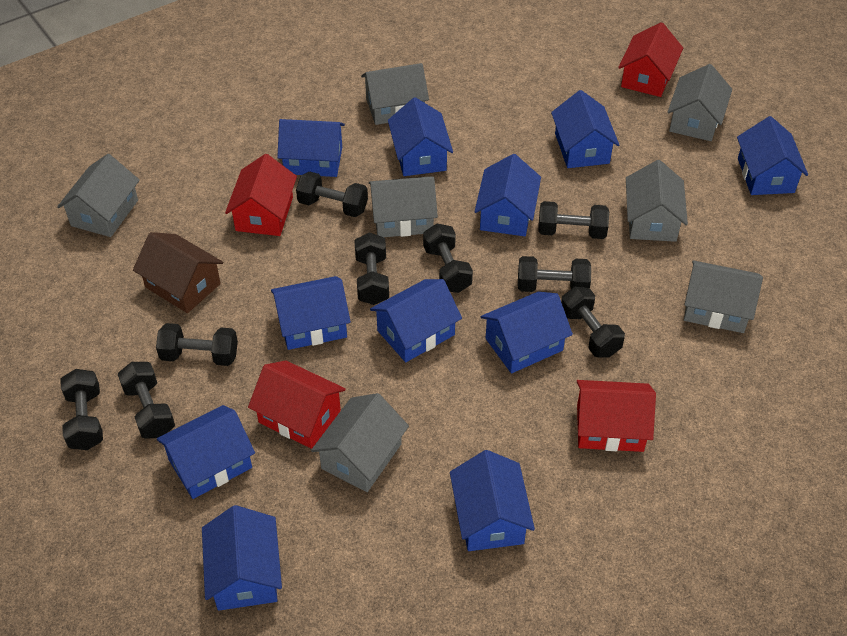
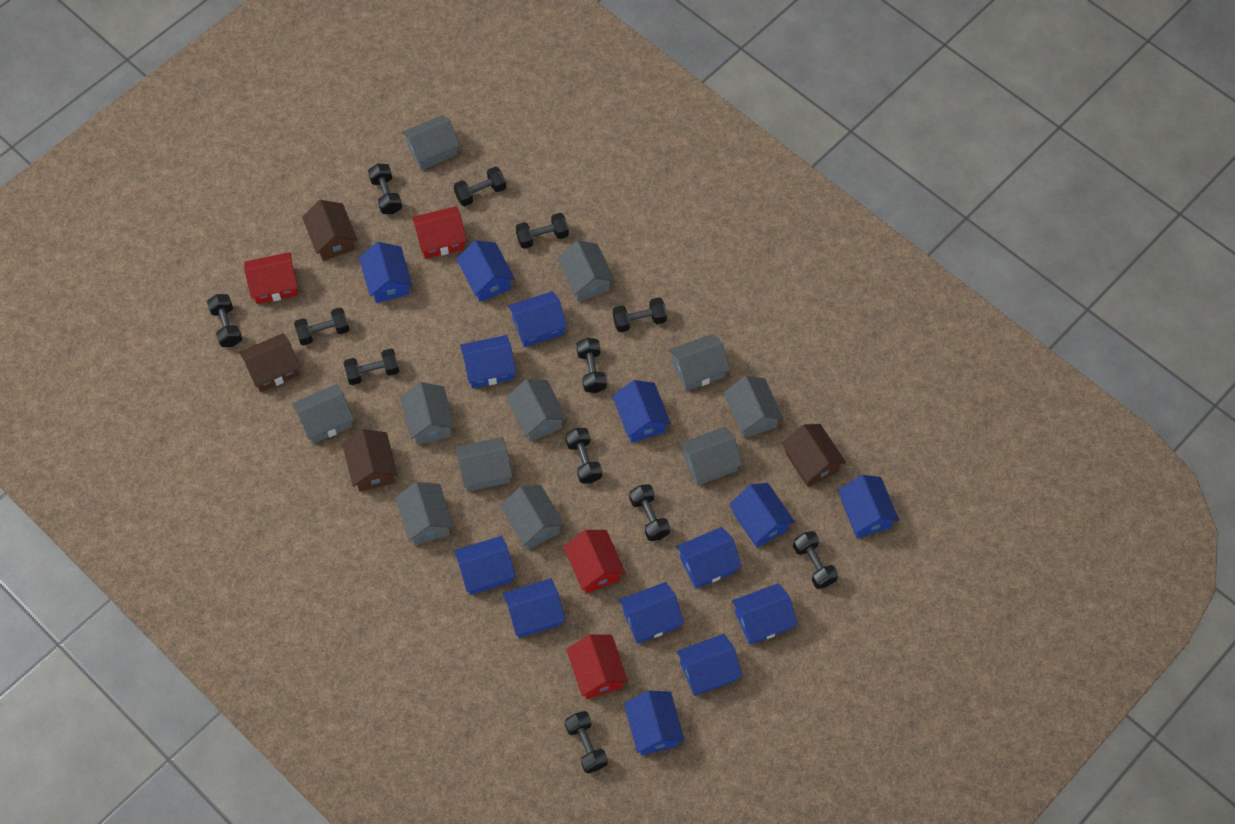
black dumbbell: [60,369,103,450] [118,362,175,439] [156,323,238,366] [296,171,368,217] [354,232,389,305] [423,224,473,293] [518,256,591,292] [538,201,609,239] [561,287,625,357] = 9 -> [207,294,242,347] [294,307,350,346] [344,349,399,385] [368,164,402,214] [454,167,506,206] [516,213,569,249] [565,428,602,484] [565,711,608,773] [577,338,607,393] [613,298,667,332] [629,484,670,541] [793,531,838,589] = 12
blue house: [157,405,255,499] [202,505,282,611] [271,276,351,350] [277,119,345,177] [370,279,462,362] [388,97,453,176] [450,450,535,551] [475,154,541,236] [480,292,573,373] [551,90,619,168] [737,116,808,195] = 11 -> [359,242,412,303] [454,536,516,595] [456,240,515,302] [460,335,516,388] [503,578,565,638] [508,291,567,347] [612,380,671,443] [619,582,684,644] [624,691,685,755] [676,527,742,589] [676,634,742,696] [729,483,795,548] [732,583,798,645] [838,475,899,538] = 14
brown house: [133,232,223,313] = 1 -> [239,333,301,392] [302,200,357,261] [342,429,398,492] [782,424,846,487] = 4
grey house: [57,154,140,237] [311,393,409,492] [361,63,429,125] [369,176,438,237] [626,160,688,242] [667,64,732,141] [684,260,763,333] = 7 -> [292,384,354,444] [396,482,454,545] [400,382,455,445] [402,115,460,170] [455,437,513,492] [501,485,565,550] [506,379,567,442] [558,240,615,302] [669,334,730,391] [680,427,743,486] [723,376,783,439] = 11

